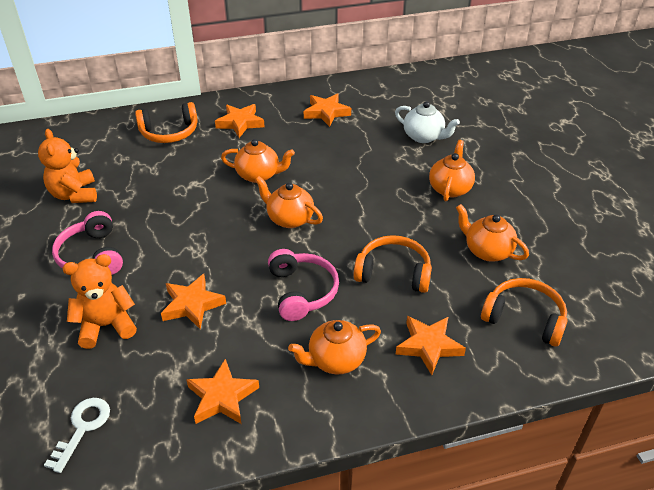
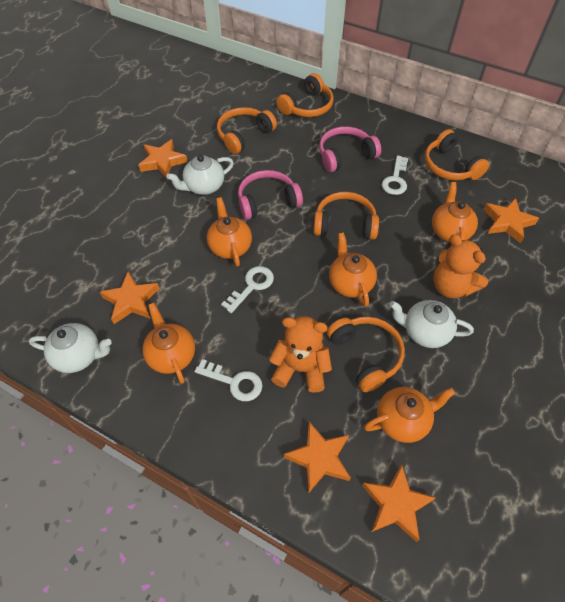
orange headphones: [135,102,198,143] [353,235,432,293] [481,278,568,347] = 3 -> [217,107,277,154] [276,73,334,117] [313,192,379,240] [327,317,405,392] [425,129,489,180] = 5
white key: [44,398,110,473] = 1 -> [194,359,262,401] [221,266,274,313] [382,156,408,195] = 3
white teapot: [395,101,460,143] = 1 -> [29,323,112,373] [166,155,234,195] [390,300,474,348] = 3

